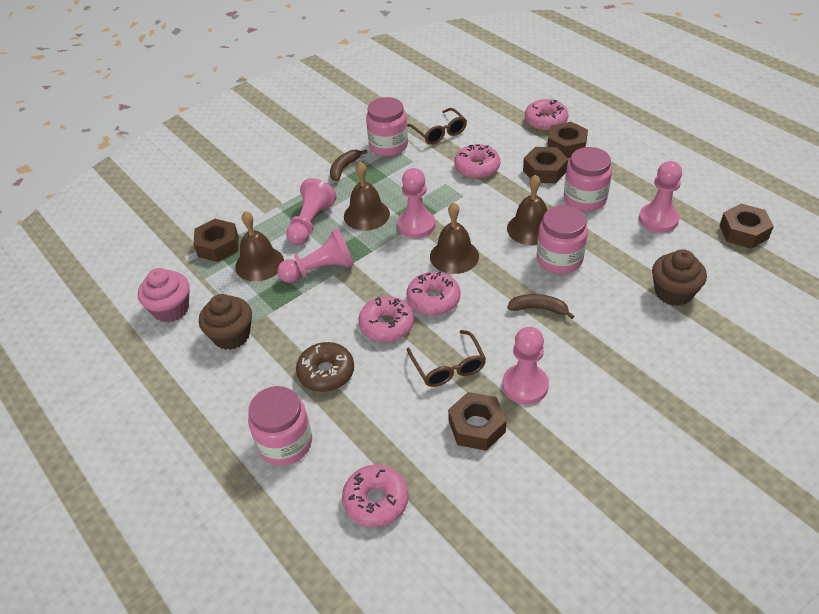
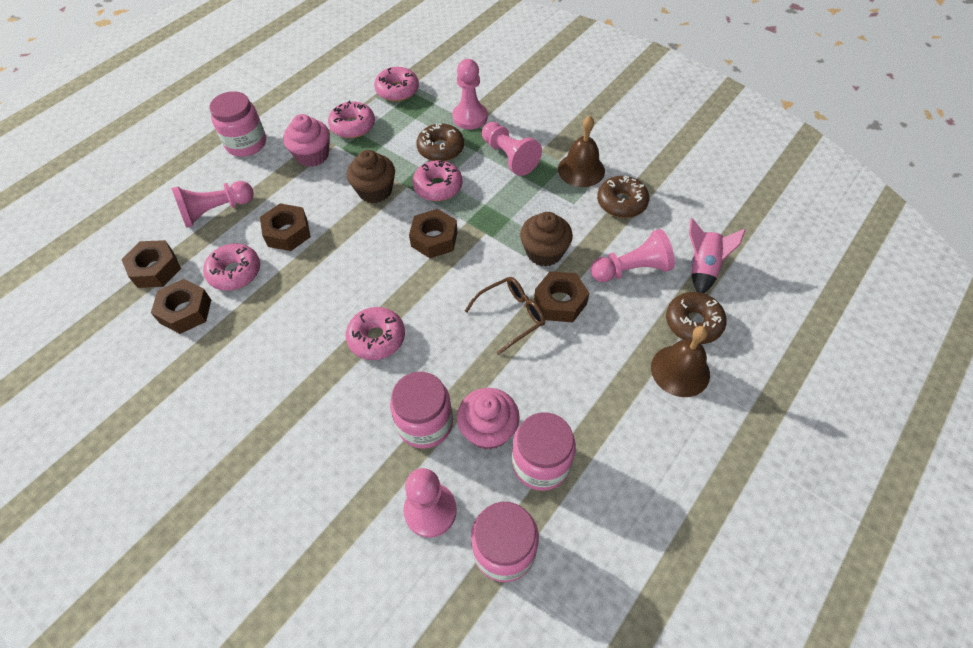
brown banana: [330,150,368,181] [507,294,574,319] = 2 -> none = 0
brown bell: [235,211,284,281] [344,162,390,231] [430,202,479,274] [507,174,547,245] = 4 -> [558,116,605,187] [651,326,710,397] = 2
brown donut: [296,342,354,392] = 1 -> [416,123,464,161] [597,176,649,218] [666,292,727,344] = 3
brown glasses: [407,108,467,145] [407,330,486,387] = 2 -> [465,277,545,355] = 1
pink cupcake: [138,268,190,322] = 1 -> [283,114,330,167] [457,388,520,450] = 2
pink rocket: none = 0 -> [689,218,746,293] = 1

